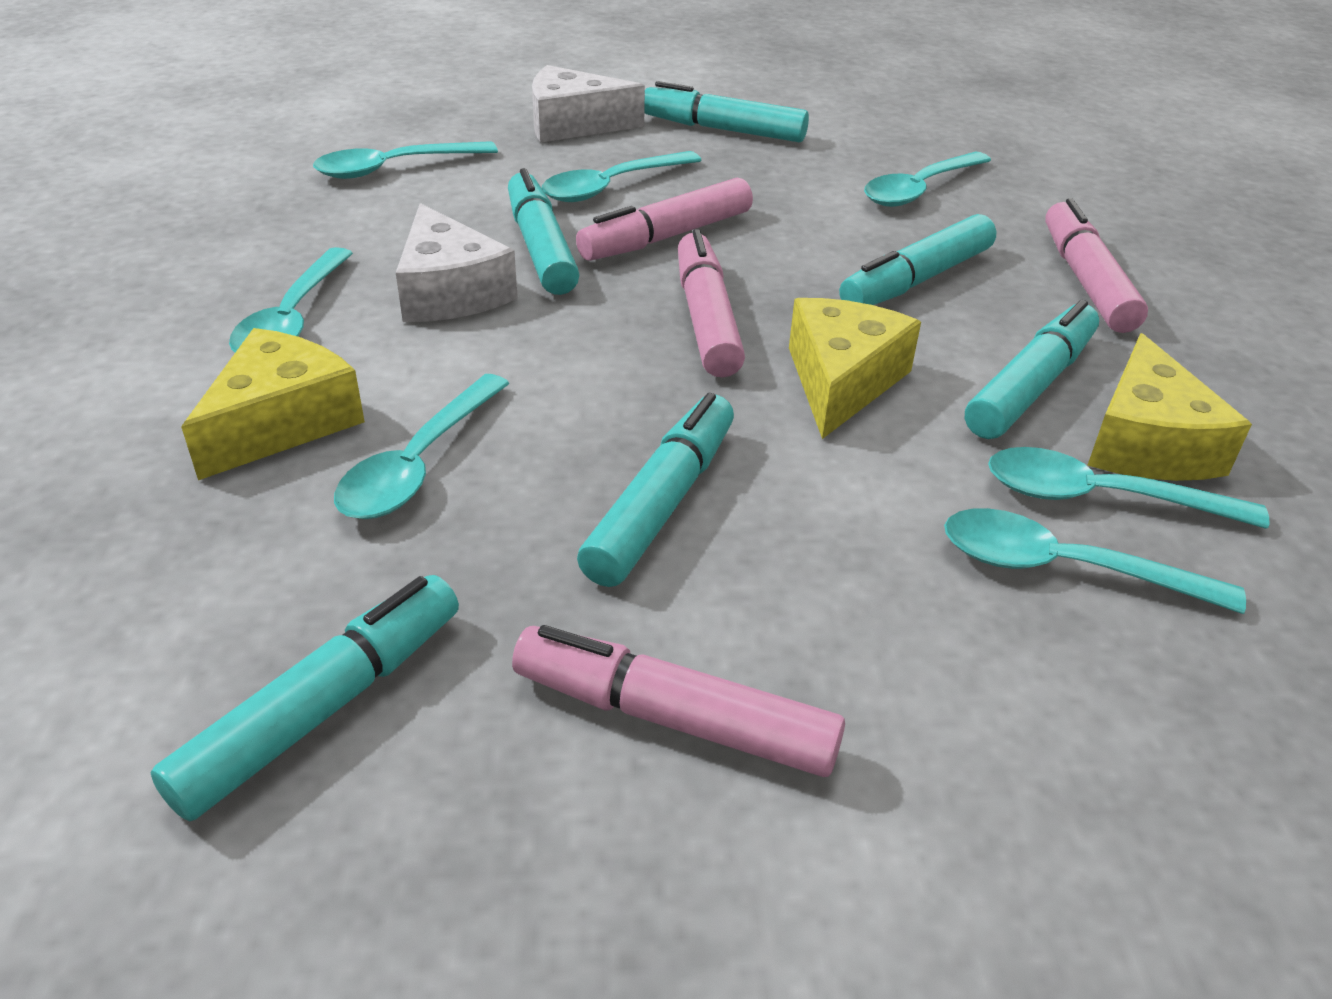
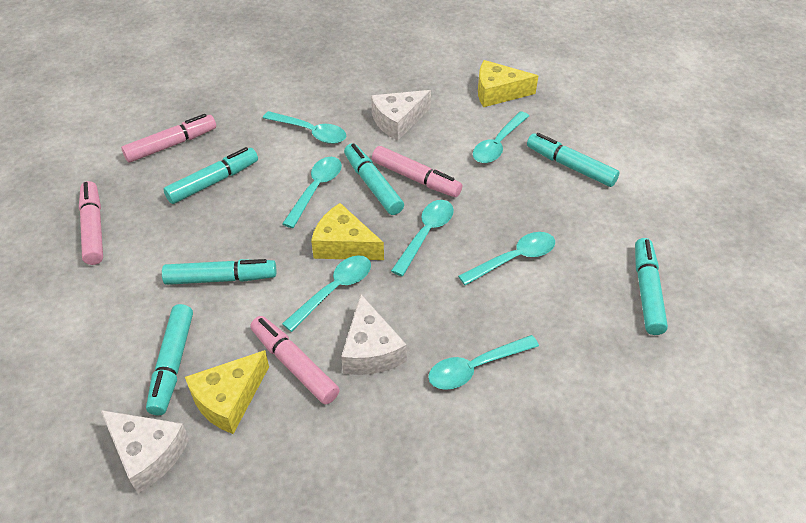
white cheese: [396,203,518,322] [532,65,645,143] = 2 -> [101,410,189,494] [341,295,407,375] [371,90,431,141] = 3

